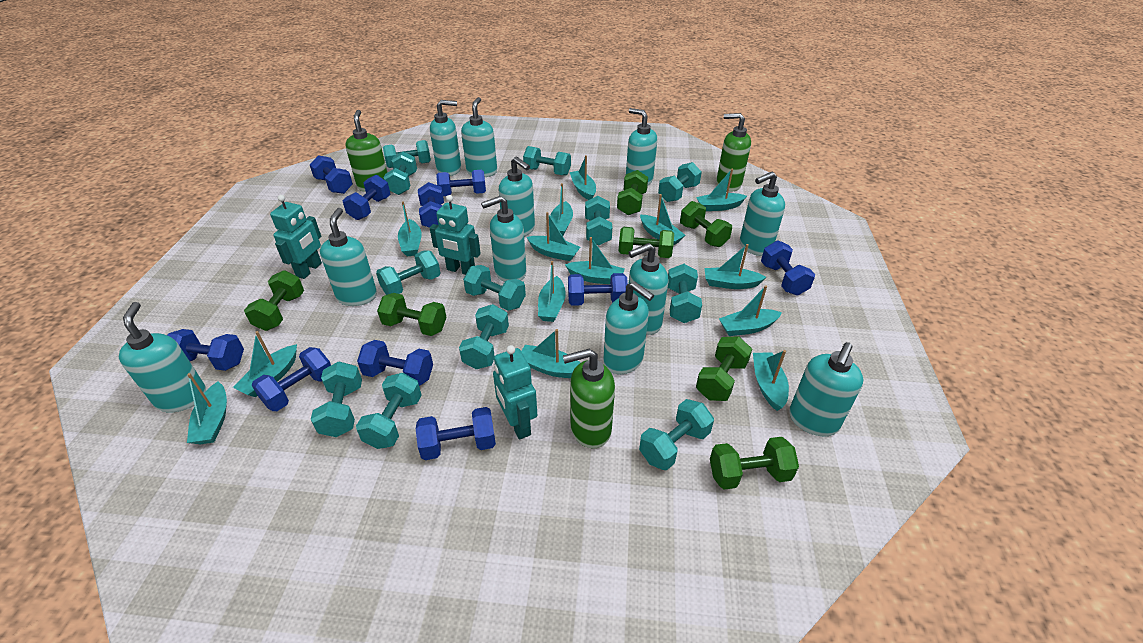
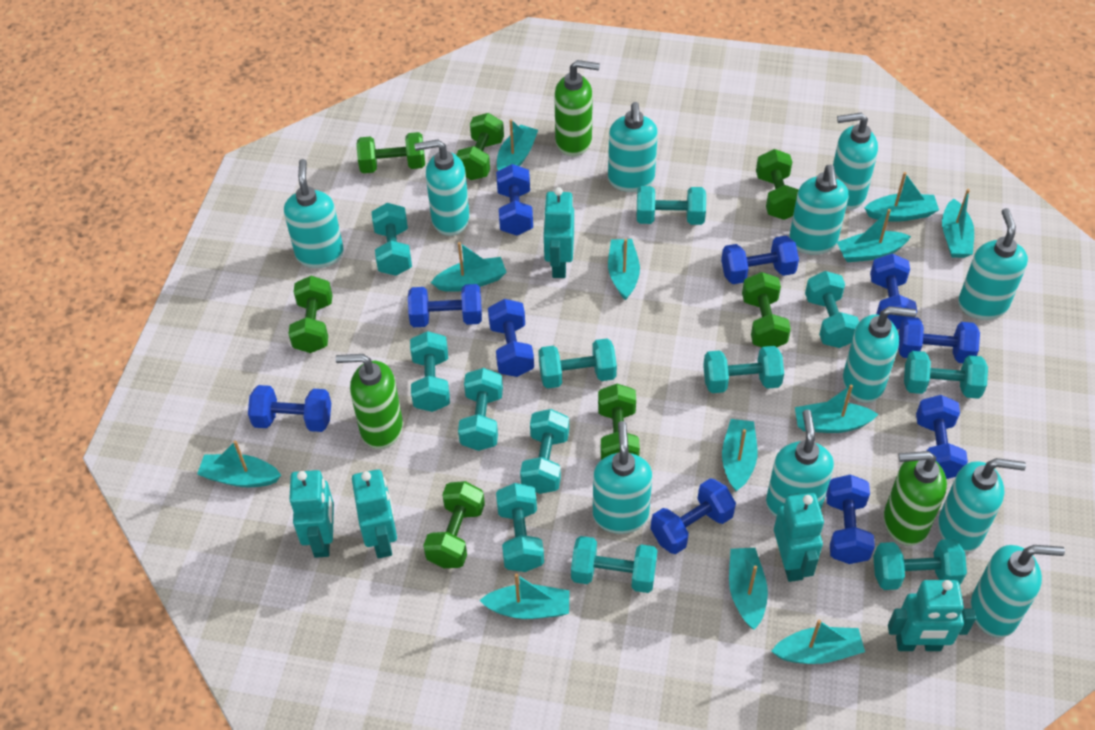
turquoise boat: [187,373,227,444] [233,331,297,397] [398,201,422,256] [521,329,580,378] [527,212,580,261] [538,261,566,322] [550,183,573,236] [565,237,625,284] [570,155,596,200] [640,194,685,245] [696,169,747,211] [705,244,766,289] [719,285,782,336] [753,350,789,411] = 14 -> [197,441,281,487] [431,242,506,292] [479,573,570,619] [497,119,538,171] [608,239,640,300] [722,419,758,491] [729,548,768,630] [772,620,865,664] [795,385,879,433] [837,209,911,262] [865,172,939,222] [942,189,974,258] = 12
turquoise robot: [270,195,322,279] [430,195,481,275] [493,345,537,440] = 3 -> [289,470,334,558] [352,469,397,558] [543,187,574,278] [774,493,824,582] [888,580,976,651] = 5

